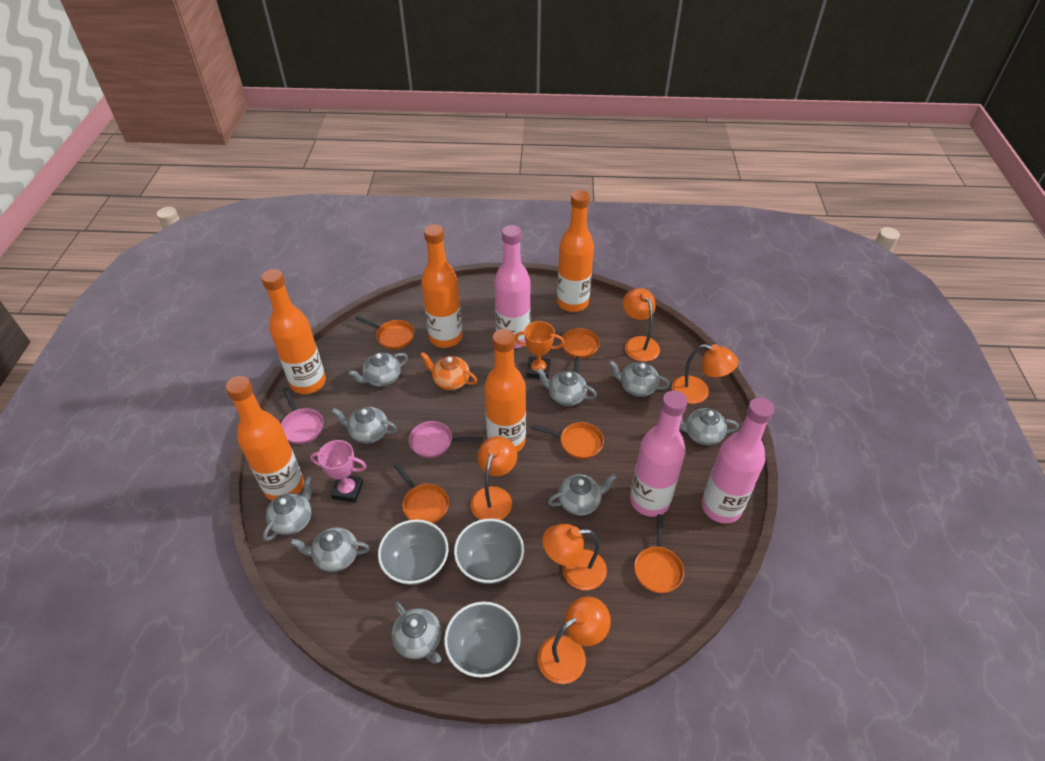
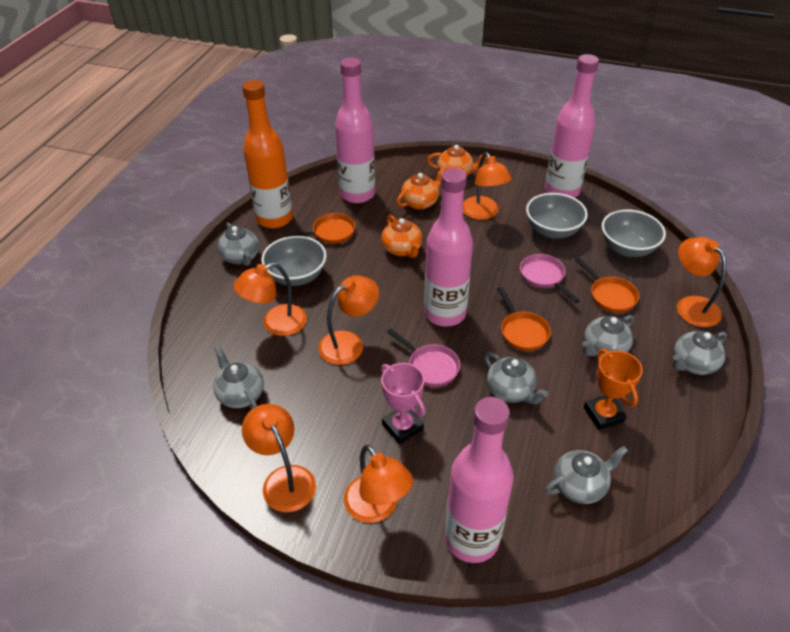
grey teapot: [263,476,312,541] [290,527,370,572] [331,407,397,444] [348,352,408,387] [392,602,441,664] [536,368,597,406] [548,474,617,515] [609,360,670,397] [679,408,739,445] = 9 -> [213,345,264,410] [217,222,259,266] [484,352,548,404] [545,446,628,504] [582,315,634,356] [673,331,727,375] = 6
orange bottle: [225,376,304,501] [261,269,326,394] [421,224,462,348] [484,329,526,452] [557,190,594,312] = 5 -> [242,80,293,228] = 1
orange lamp: [470,436,517,520] [537,596,611,684] [542,524,607,590] [623,288,660,362] [672,344,738,404] = 5 -> [233,262,307,336] [242,404,316,512] [318,275,379,365] [344,445,413,523] [463,152,512,220] [677,237,726,327] = 6
orange pan: [355,316,414,350] [394,463,449,524] [531,422,604,459] [562,328,600,373] [634,514,684,593] = 5 -> [285,213,355,244] [497,287,551,351] [575,257,639,313] = 3
orange teapot: [420,352,477,390] = 1 -> [381,215,422,258] [397,167,446,210] [427,145,487,176] = 3
pink bottle: [494,225,531,349] [630,391,687,517] [702,398,774,524] = 3 -> [335,57,375,203] [424,168,473,327] [445,397,514,563] [545,54,599,198] = 4

